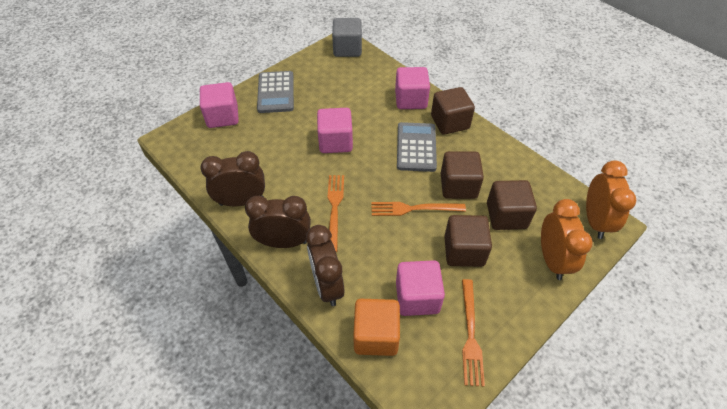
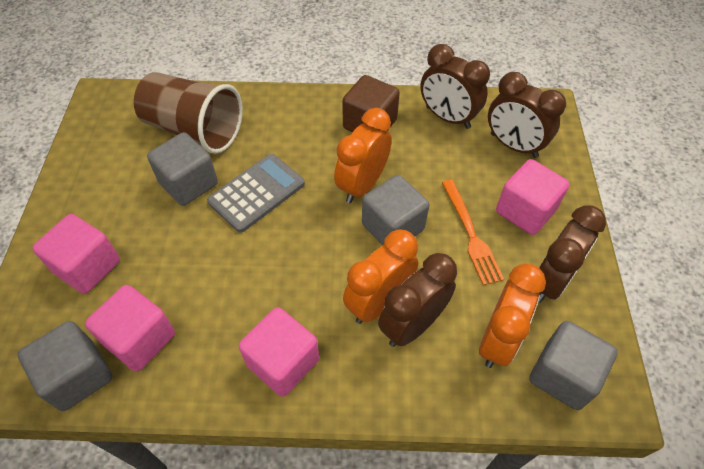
brown clock: [200,151,265,206] [245,196,311,248] [306,225,345,306] = 3 -> [378,253,457,347] [420,44,490,129] [488,72,566,158] [538,205,606,303] = 4
brown cube: [431,87,475,135] [441,151,484,199] [444,215,492,267] [487,180,537,230] = 4 -> [342,75,400,132] = 1
brown cup: none = 0 -> [134,72,243,154] = 1
grey calculator: [257,71,294,113] [397,122,437,172] = 2 -> [207,154,305,233] = 1
grey cube: [332,18,362,57] = 1 -> [18,321,112,411] [147,132,218,206] [362,175,429,245] [529,321,618,410] = 4
orange clock: [541,199,593,280] [586,160,636,239] = 2 -> [334,108,392,203] [343,229,418,324] [479,264,546,368] = 3
orange cube: [353,299,400,356] = 1 -> none = 0
orange fork: [328,175,344,252] [371,202,466,216] [462,279,485,387] = 3 -> [442,180,504,285] = 1

